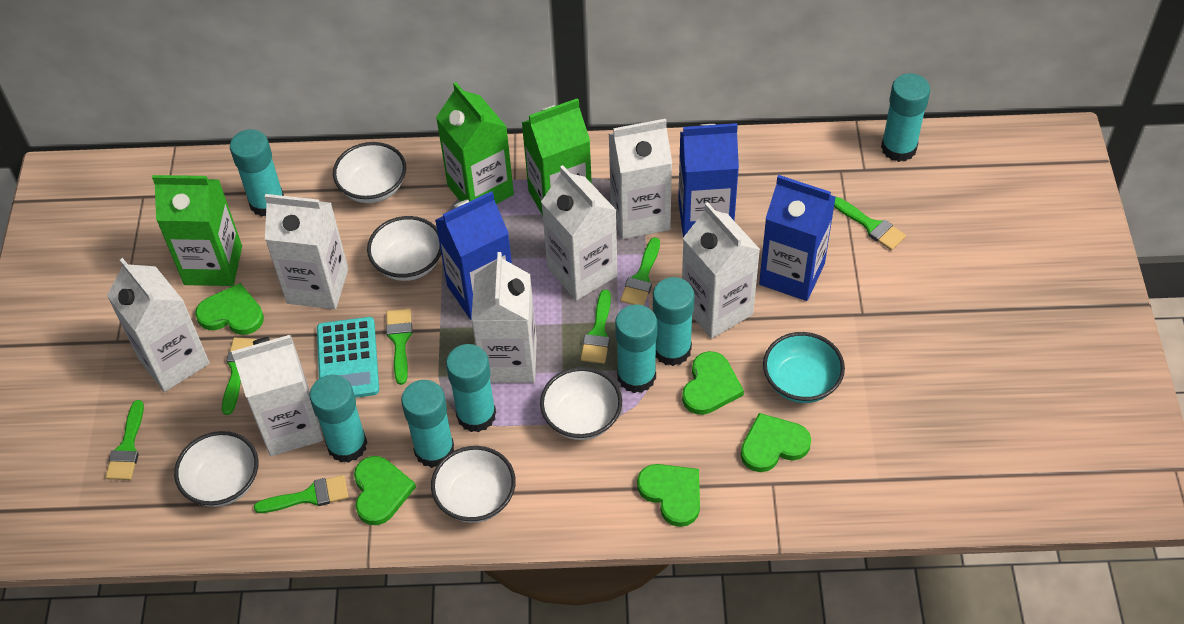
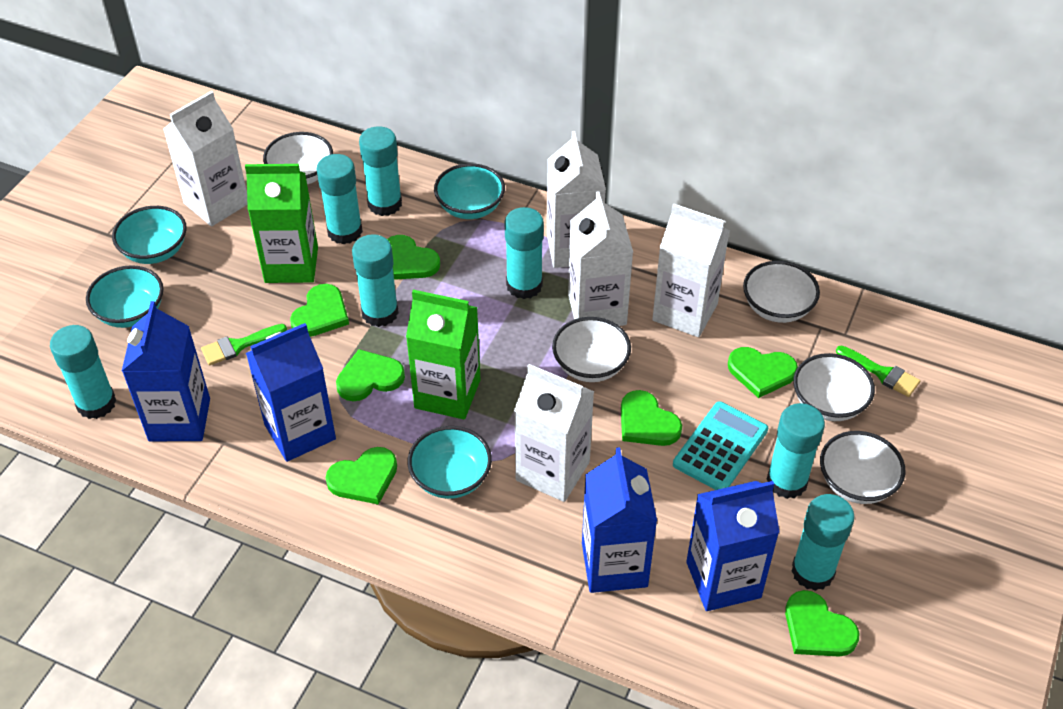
blue carton: [435,191,512,320] [678,123,739,237] [759,175,836,301] = 3 -> [122,301,210,441] [246,323,336,462] [582,447,657,593] [686,481,779,611] = 4
green brush: [106,400,144,480] [222,338,257,415] [254,475,349,513] [386,309,412,385] [581,290,611,363] [620,237,660,306] [834,197,906,250] = 7 -> [201,324,287,365] [836,346,920,397] = 2
green carton: [152,175,242,286] [436,82,514,204] [521,98,592,216] = 3 -> [245,164,318,283] [406,290,480,419] = 2
green heart: [195,283,264,335] [354,456,416,525] [637,464,700,527] [682,351,744,415] [741,413,811,472] = 5 -> [290,284,349,337] [326,447,397,505] [336,349,405,401] [387,235,440,280] [621,390,682,446] [728,347,798,398] [785,590,860,657] = 7
turquoise bowl: [763,332,845,403] = 1 -> [86,265,164,328] [112,206,187,264] [408,426,492,499] [434,163,505,219] = 4
white carton: [107,258,210,392] [231,335,323,456] [265,194,348,309] [471,252,537,383] [541,165,617,300] [609,119,672,239] [682,202,760,338] = 7 -> [163,91,247,226] [514,364,594,502] [547,131,606,268] [568,191,633,326] [652,203,730,337] = 5

